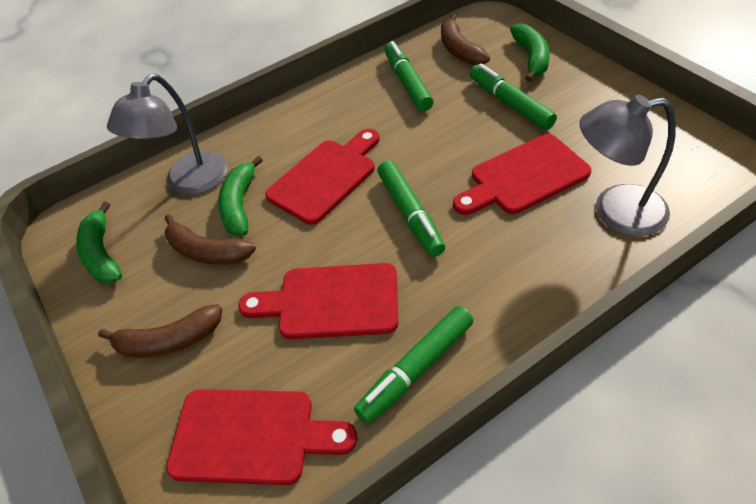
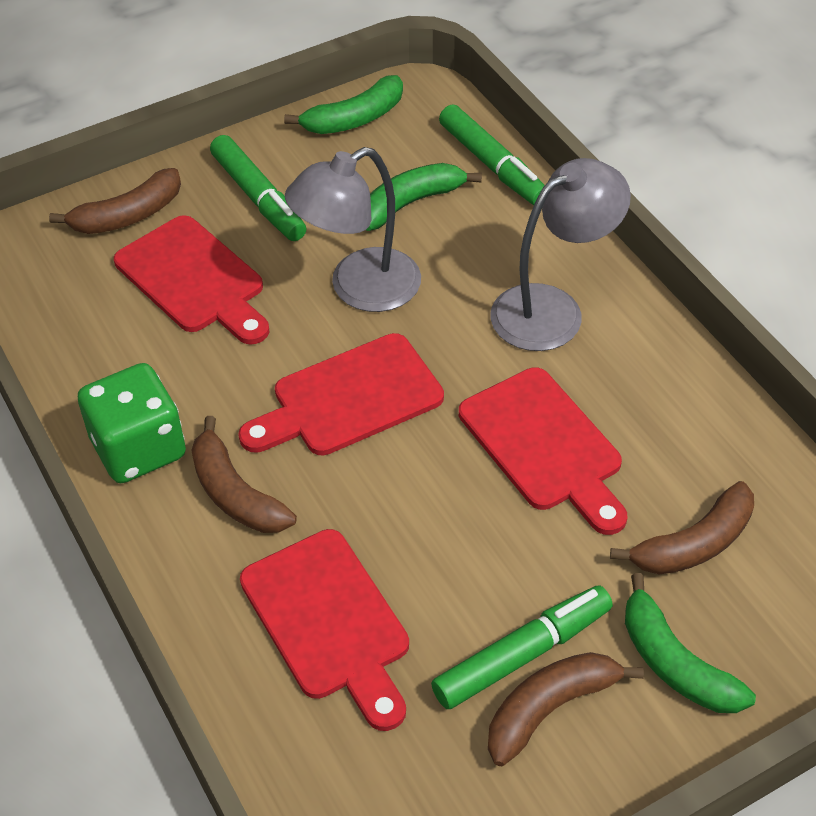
brown banana: [98,304,222,358] [165,214,256,265] [441,14,490,66] = 3 -> [49,168,181,234] [191,416,297,533] [488,652,644,766] [610,481,754,575] = 4
green dice: none = 0 -> [78,363,186,483] = 1
green marker: [354,306,473,424] [378,160,445,257] [384,41,434,111] [470,63,557,130] = 4 -> [210,135,306,241] [431,585,613,709] [439,104,545,205] = 3

